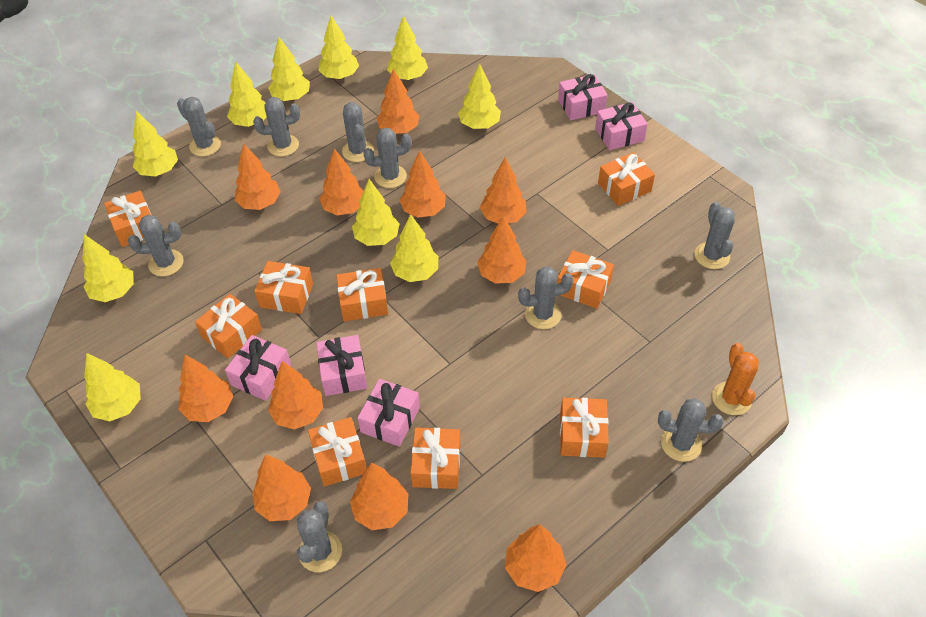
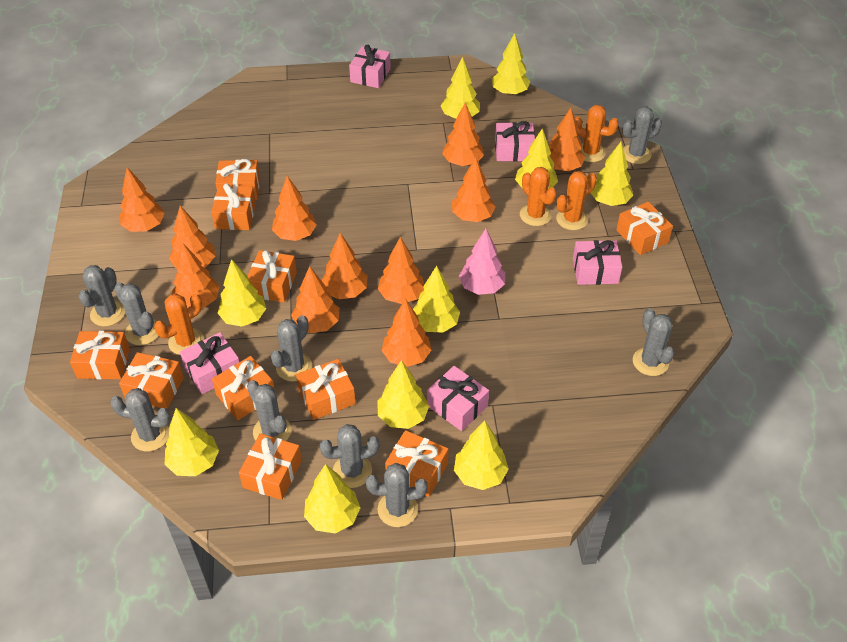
orange cactus: [712,343,759,415] = 1 -> [154,294,204,355] [520,167,557,226] [556,171,597,230] [575,105,619,162] = 4
orange gift: [104,191,151,247] [195,294,262,358] [254,261,313,314] [308,417,367,487] [336,268,388,321] [410,428,460,489] [557,250,614,309] [560,398,609,458] [598,152,655,206] = 9 -> [70,331,130,379] [119,352,184,409] [211,183,256,230] [212,356,276,420] [215,159,260,200] [239,433,302,500] [248,250,297,303] [296,359,356,420] [385,430,448,497] [616,202,673,255] = 10
pink tree: none = 0 -> [459,229,505,295] = 1

